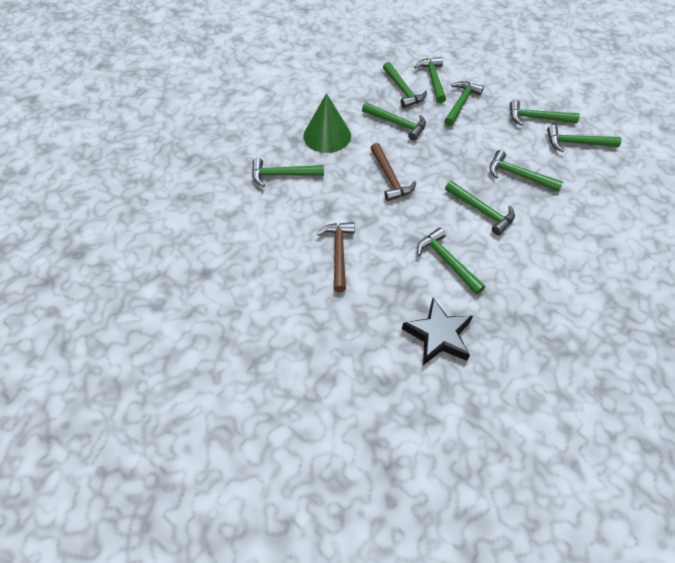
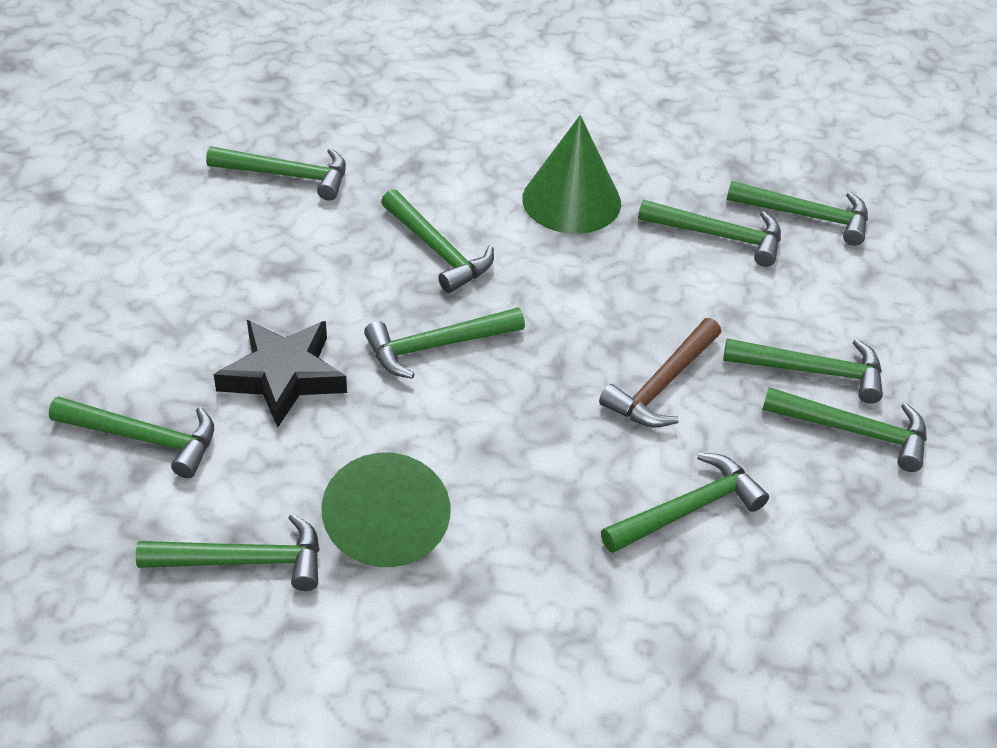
brown hammer: [317,222,355,292] [371,143,416,201] = 2 -> [599,318,721,428] = 1
green cone: [303,93,351,153] = 1 -> [322,452,450,567] [522,115,621,234] = 2

